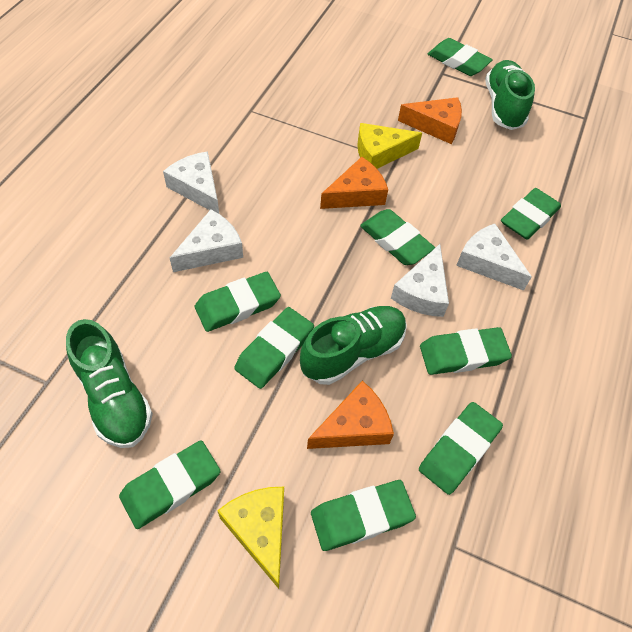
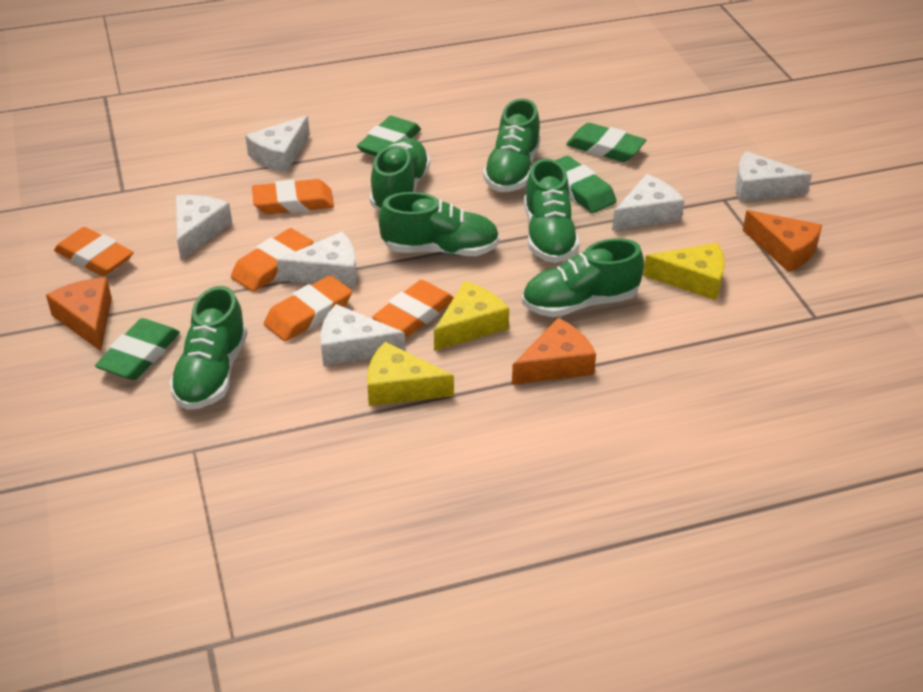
green eraser: [119,440,221,529] [195,272,281,332] [234,307,314,389] [311,480,416,551] [360,209,435,265] [419,402,503,495] [420,327,512,375] [428,38,493,76] [501,188,561,240] = 9 -> [95,318,180,380] [357,116,421,156] [555,156,617,213] [566,123,646,162] = 4
green shoe: [66,319,153,448] [300,306,407,385] [485,60,535,130] = 3 -> [169,286,248,410] [370,138,430,210] [378,192,500,256] [483,99,541,192] [522,239,644,317] [524,158,579,263] = 6
orange eraser: none = 0 -> [54,227,134,276] [231,228,313,292] [252,179,334,214] [264,275,352,341] [372,280,454,337] = 5
white cheese: [163,151,219,213] [170,210,243,272] [391,244,449,317] [456,224,532,291] = 4 -> [176,195,232,260] [245,116,310,173] [277,232,357,287] [320,304,405,366] [612,174,685,231] [735,151,812,202] = 6
yellow cheese: [217,487,284,589] [357,123,422,169] = 2 -> [367,342,454,406] [434,281,509,351] [643,243,725,300] = 3

